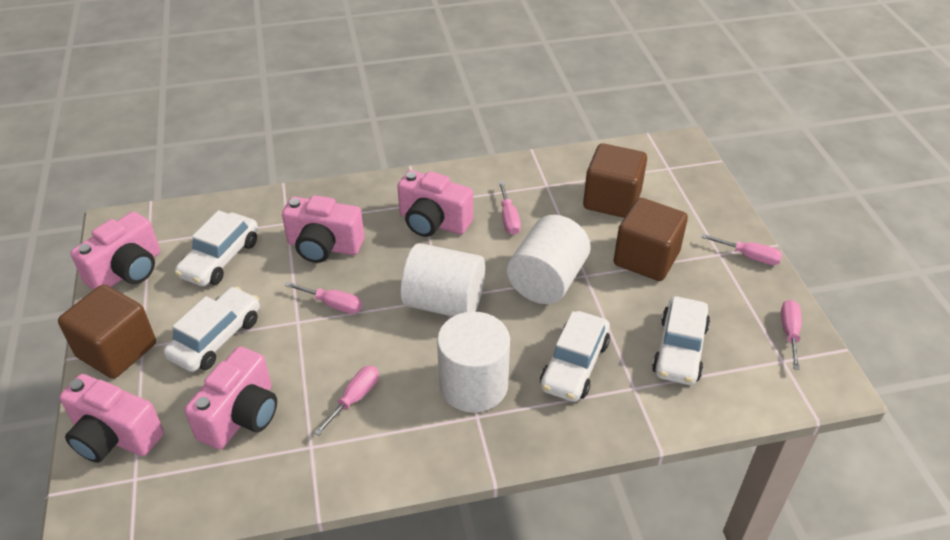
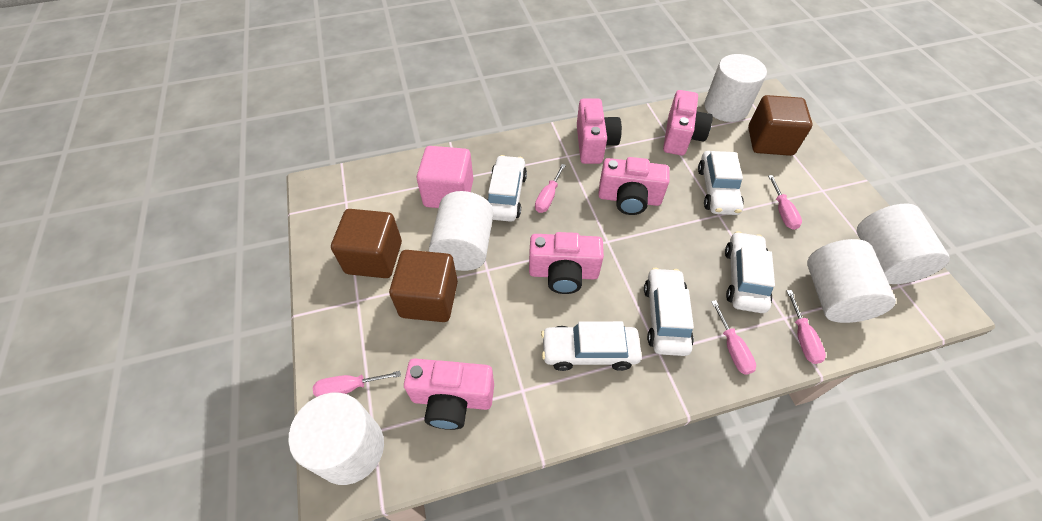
pink cube: none = 0 -> [417,146,473,208] = 1
white car: [164,286,260,372] [175,210,258,286] [540,311,610,402] [652,296,710,385] = 4 -> [487,155,527,222] [541,321,642,371] [644,268,694,356] [698,151,744,215] [725,231,775,313] = 5
white cylinder: [401,243,485,317] [437,312,510,413] [507,215,591,304] = 3 -> [288,393,384,485] [429,191,494,271] [704,54,767,122] [807,239,896,323] [857,203,950,284] = 5

